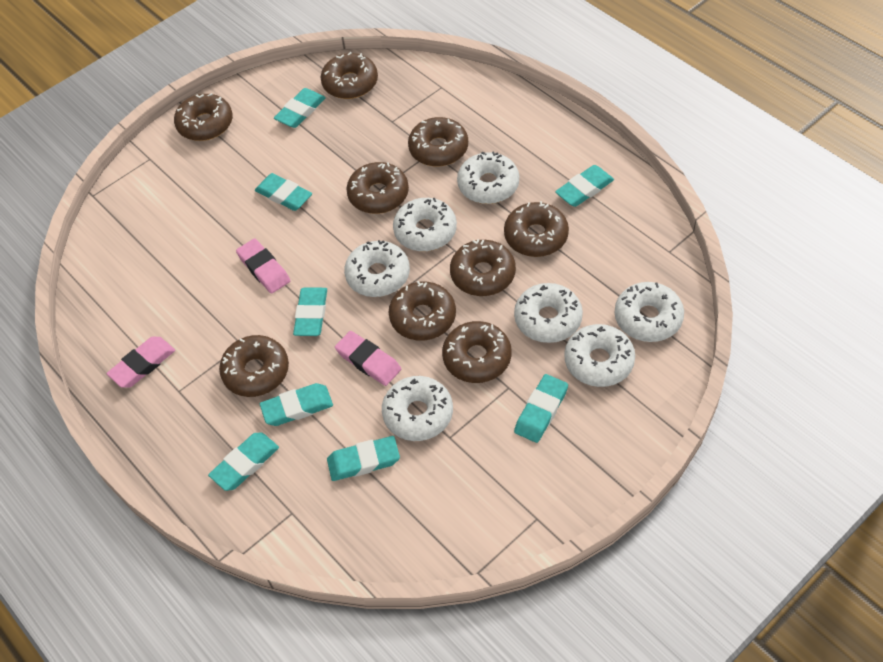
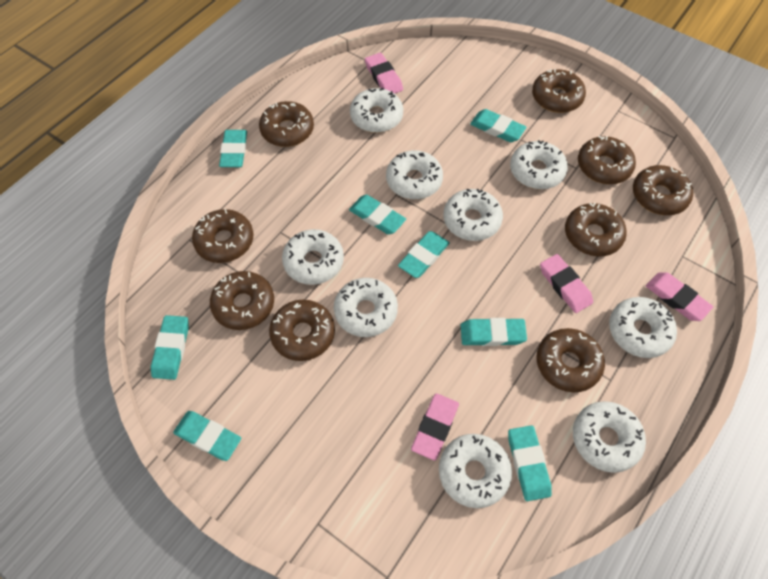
pink eraser: [107,337,175,388] [236,239,290,294] [335,331,401,386] = 3 -> [365,53,403,94] [411,393,459,461] [540,254,593,313] [646,272,713,321] = 4
white donut: [344,240,410,297] [382,376,453,441] [393,198,457,251] [457,151,519,204] [514,283,583,343] [564,324,635,387] [615,282,684,342] = 7 -> [282,229,344,285] [334,278,398,337] [350,88,403,133] [386,150,443,199] [439,434,512,508] [443,189,503,241] [510,140,568,189] [573,401,646,473] [609,297,677,358] = 9

